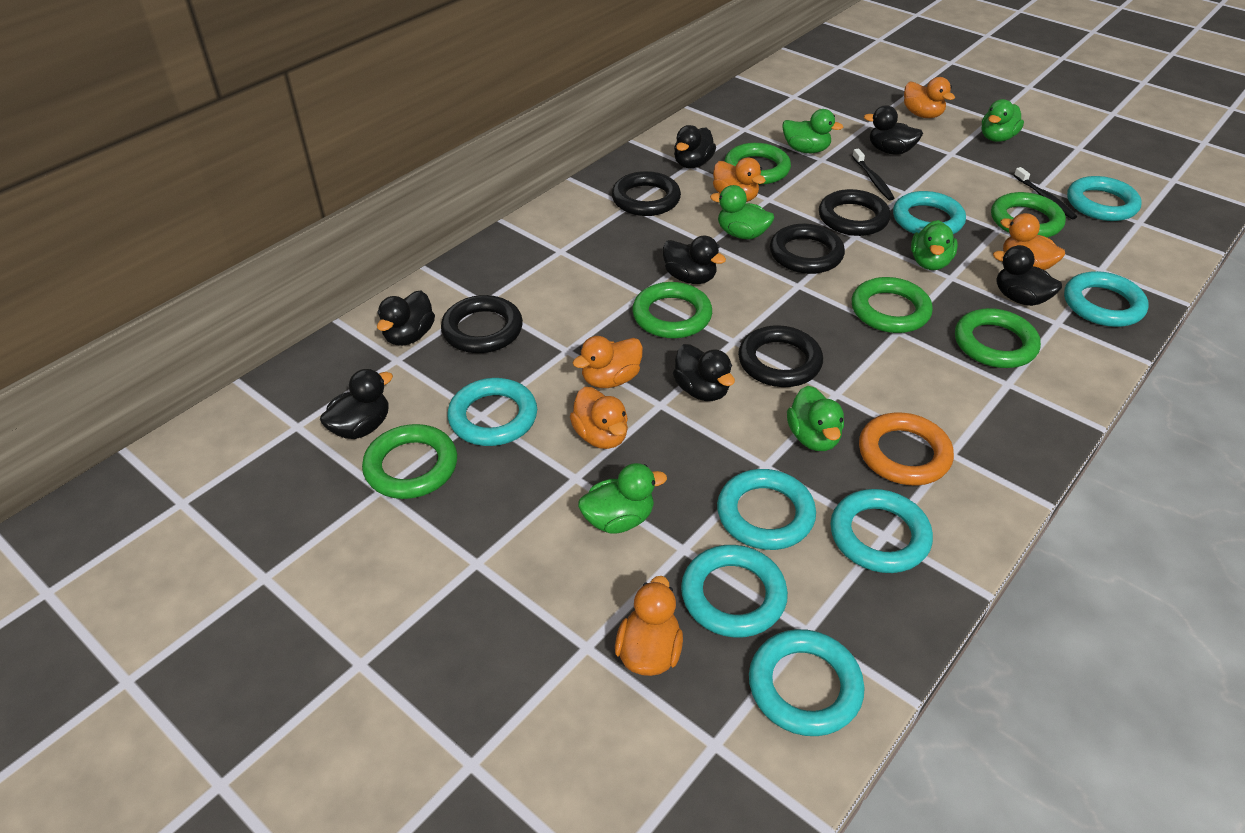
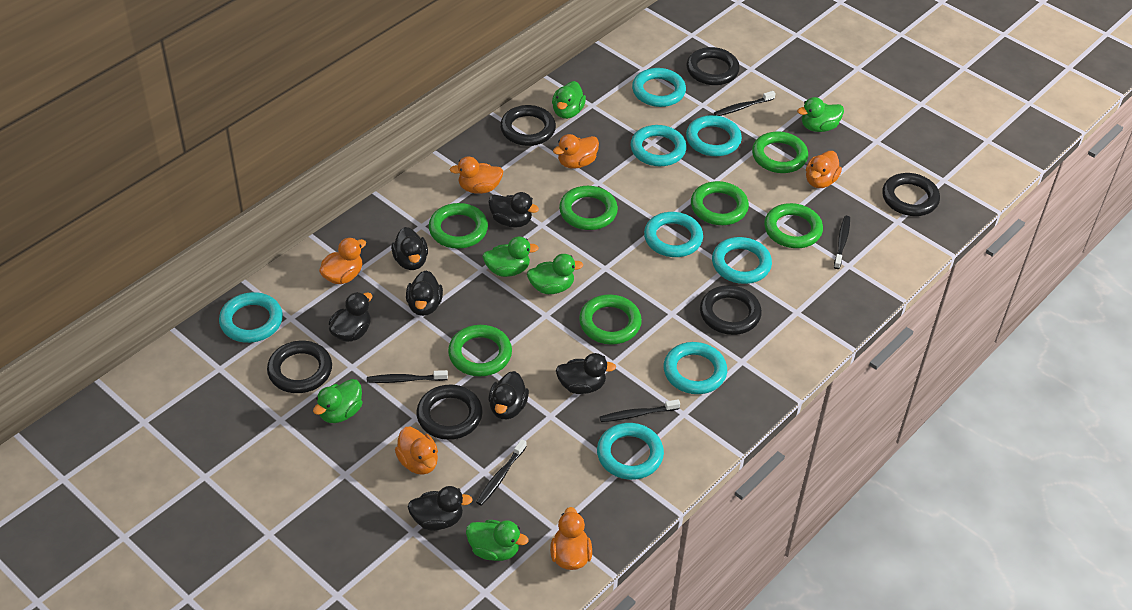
black ring: [441,295,523,353] [612,171,681,216] [738,325,823,387] [770,224,845,274] [819,189,891,236] = 5 -> [267,341,332,393] [416,385,483,440] [500,105,556,146] [686,47,740,85] [700,285,762,335] [882,173,940,216] = 6
black toothbrush: [852,148,894,201] [1014,167,1077,219] = 2 -> [367,370,448,383] [476,439,527,506] [600,399,680,422] [714,91,776,116] [834,216,850,269] = 5
green ring: [362,424,457,499] [632,282,712,338] [724,143,791,185] [852,277,933,333] [955,308,1041,368] [991,192,1066,237] = 6 -> [429,203,488,249] [448,325,512,376] [559,186,618,230] [579,294,642,345] [691,181,749,225] [752,131,808,173] [764,203,823,248] = 7
orange ring: [859,413,954,485] = 1 -> none = 0

